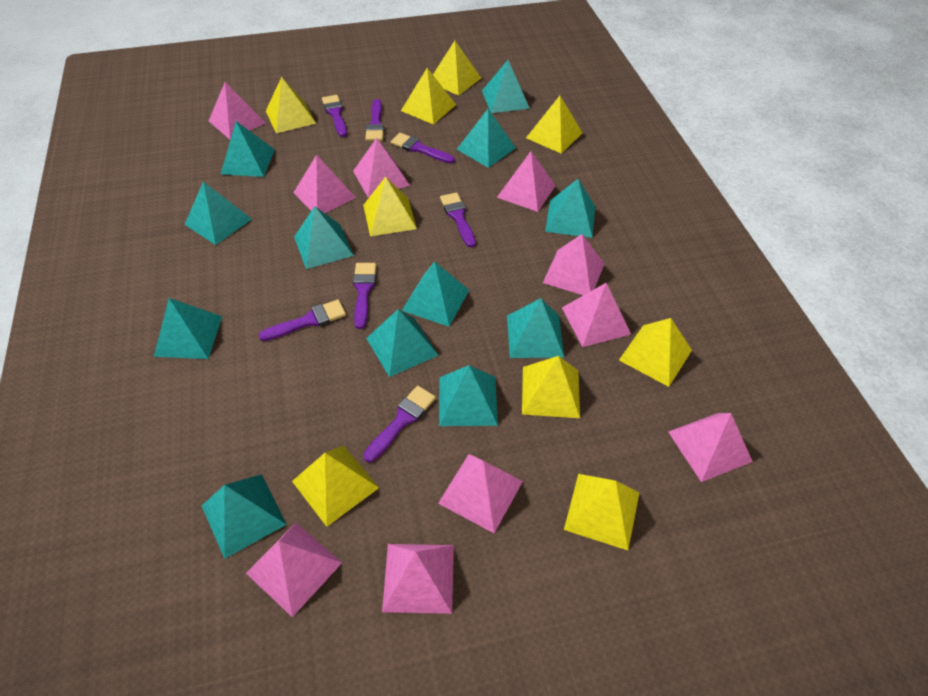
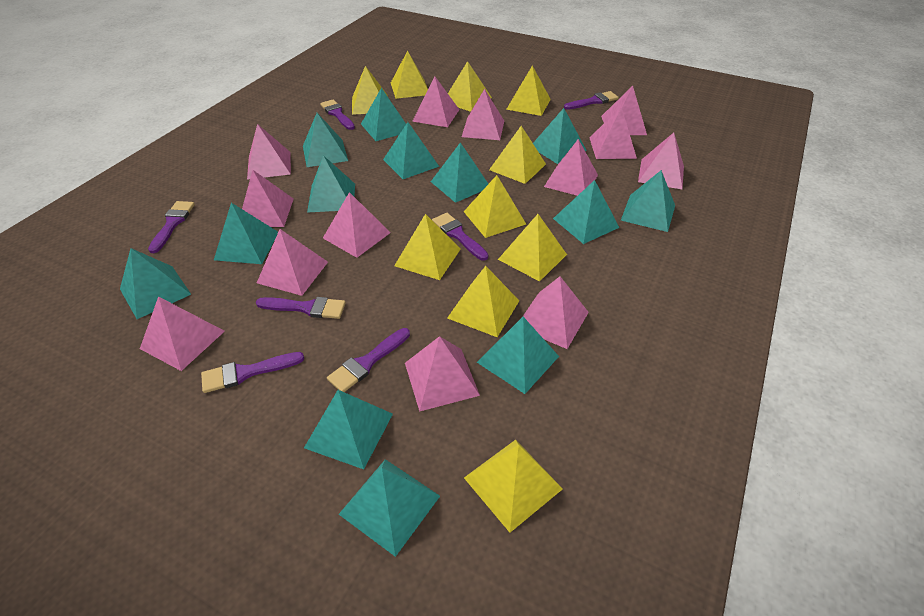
pink pyramid: [209,82,266,139] [246,523,342,617] [293,155,356,213] [353,138,410,198] [382,544,454,614] [438,454,523,533] [497,152,556,212] [543,234,605,295] [562,283,631,347] [668,413,753,482] = 10 -> [140,296,225,371] [242,170,294,227] [247,124,291,180] [257,229,328,296] [323,192,391,258] [405,336,480,412] [412,76,459,127] [462,89,504,140] [522,276,589,349] [544,139,598,196] [589,107,637,159] [601,86,647,135] [638,132,684,189] = 13
turquoise pyramid: [154,298,222,359] [185,181,252,245] [202,474,287,559] [221,121,275,177] [294,206,354,269] [366,309,439,377] [402,261,469,327] [439,365,498,426] [457,109,516,168] [482,60,530,113] [507,298,564,358] [545,179,595,238] = 12 -> [120,248,191,319] [214,203,278,264] [303,113,348,167] [304,390,393,469] [307,155,355,213] [339,459,440,557] [361,88,406,141] [383,122,439,179] [431,142,488,203] [477,317,559,394] [533,108,587,164] [553,180,619,244] [621,170,675,232] = 13
yellow pyramid: [266,77,316,133] [292,445,379,527] [363,177,417,236] [401,68,456,125] [433,41,481,96] [522,356,580,418] [526,96,582,154] [564,474,640,550] [619,318,692,387] = 9 -> [352,66,388,115] [391,51,428,99] [394,214,460,280] [447,266,519,337] [448,61,492,112] [464,175,526,238] [464,440,563,532] [489,126,546,184] [498,214,567,282] [506,66,551,116] = 10

